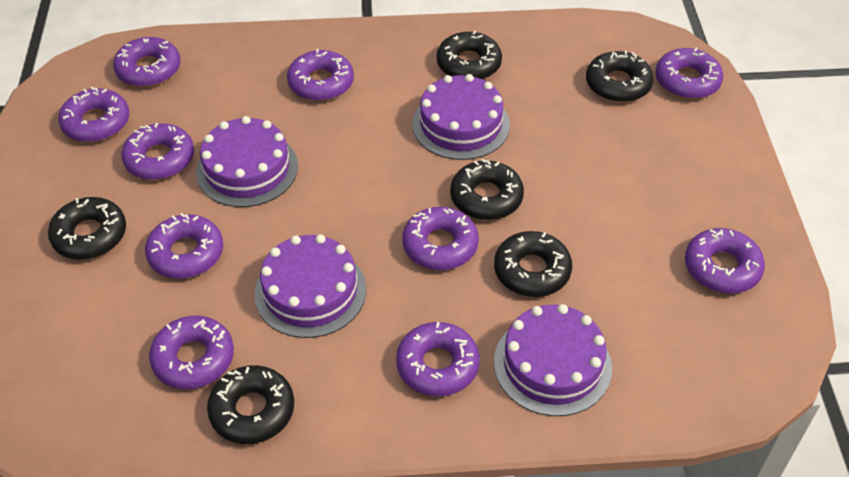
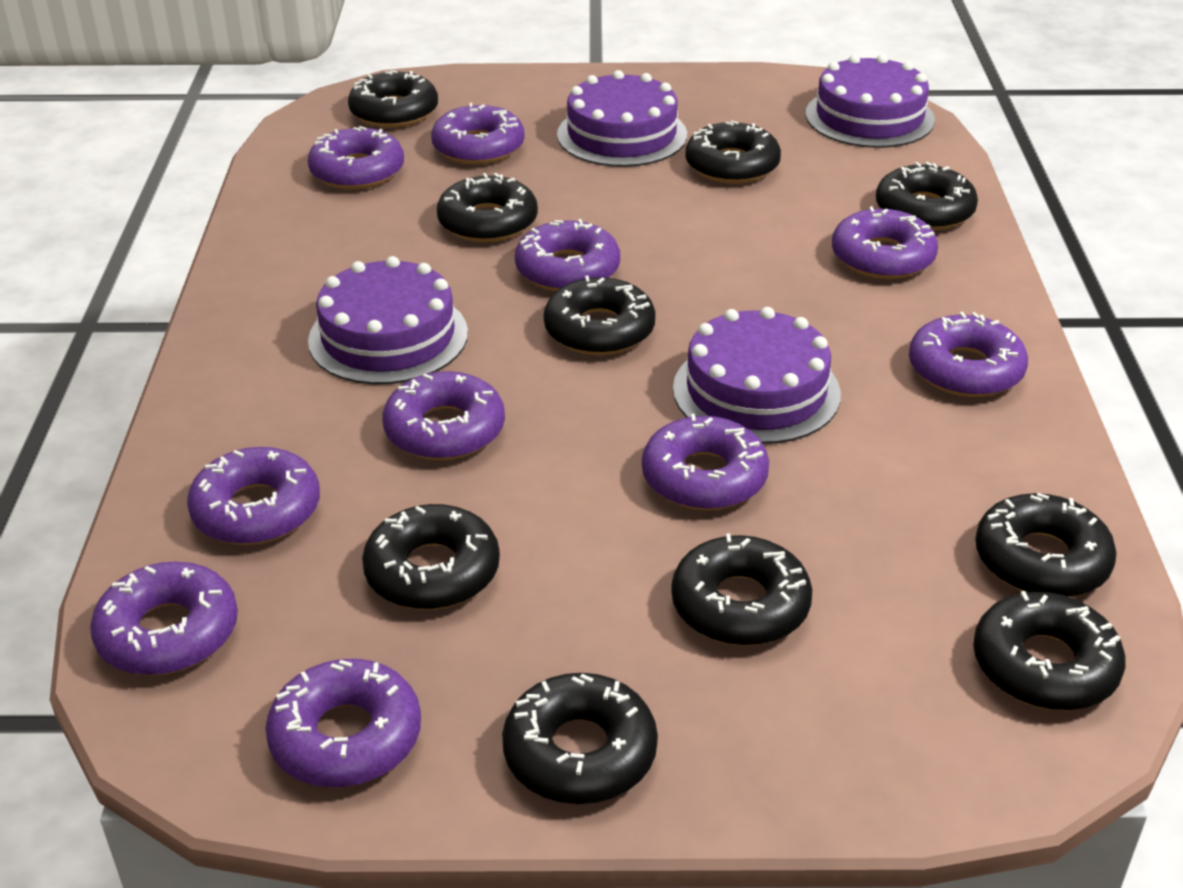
black donut: [48,197,126,260] [207,365,294,444] [437,30,502,79] [450,159,524,220] [494,231,572,297] [586,50,654,102] = 6 -> [348,70,438,128] [362,504,500,610] [437,173,538,242] [502,673,658,804] [544,276,656,355] [671,533,812,646] [685,121,781,184] [876,162,978,230] [973,591,1126,711] [975,493,1117,597] = 10

